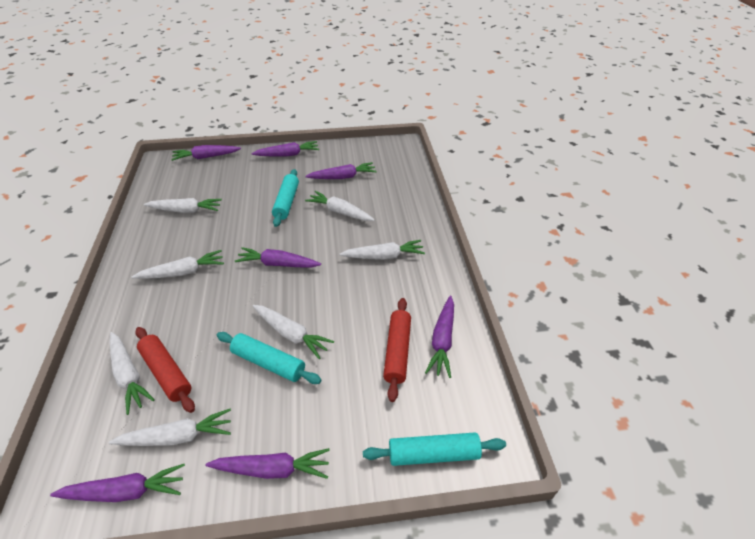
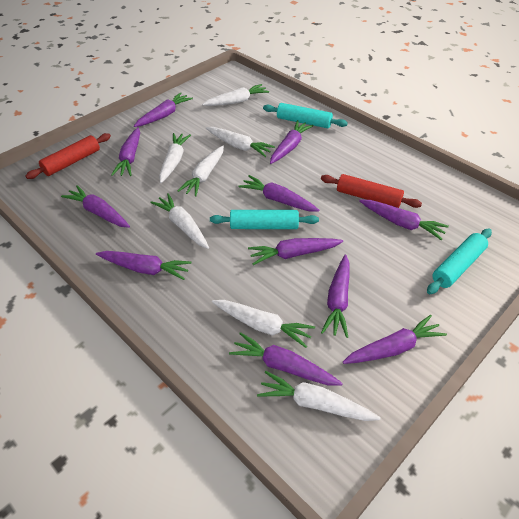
purple carrot: [50,464,185,502] [171,145,241,161] [206,448,330,479] [235,247,321,268] [251,141,319,157] [305,162,377,179] [425,296,454,378] = 7 -> [61,185,130,228] [96,251,192,280] [111,128,140,176] [134,93,193,127] [229,332,343,386] [239,175,319,212] [248,238,343,265] [270,120,314,164] [321,254,350,338] [343,315,447,364] [359,200,449,240] = 11

